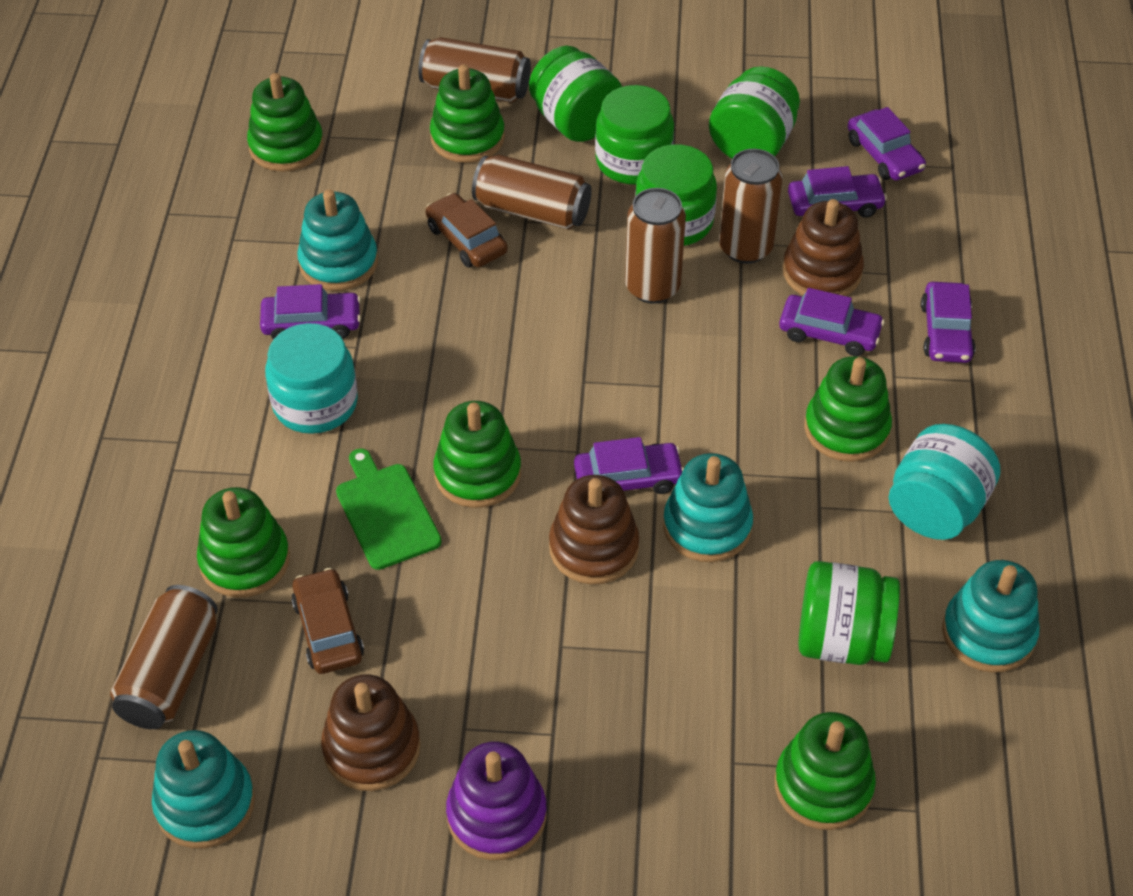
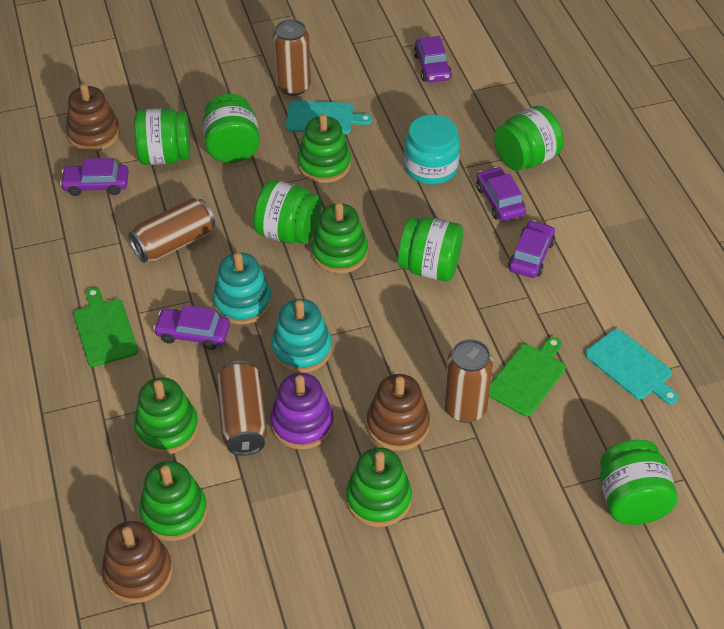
brown can: [110,585,218,729] [418,37,531,103] [472,155,592,230] [625,188,686,304] [719,149,783,264] = 5 -> [128,198,215,263] [217,361,267,456] [273,19,311,96] [444,339,493,423] = 4
brown car: [291,568,364,674] [425,193,508,267] = 2 -> none = 0
green cutting board: [336,448,441,570] = 1 -> [74,287,138,367] [489,337,566,417] = 2
green jar: [529,46,622,142] [595,85,674,185] [635,144,717,246] [709,66,800,158] [798,561,900,665] = 5 -> [134,108,190,165] [202,94,260,163] [253,180,321,244] [398,217,463,281] [494,106,564,171] [600,440,678,525] = 6
green stacking toy: [197,487,290,597] [247,73,324,172] [430,64,505,163] [434,401,521,508] [775,712,876,830] [804,356,892,462] = 6 -> [134,377,199,454] [139,461,208,541] [298,114,351,183] [311,203,368,274] [346,447,412,527] = 5
purple car: [260,284,361,340] [574,437,684,494] [779,288,885,356] [788,166,887,218] [848,107,926,181] [921,282,976,363] = 6 -> [60,158,129,196] [153,305,230,350] [414,36,452,82] [476,167,526,221] [508,220,555,278] = 5
turquoise cutting board: none = 0 -> [286,100,372,134] [585,329,678,404] = 2
turquoise jar: [265,323,358,434] [889,424,1000,540] = 2 -> [404,115,460,185] = 1
turquoise stacking toy: [152,730,255,848] [297,190,378,291] [663,453,753,562] [942,560,1040,673] = 4 -> [213,252,272,325] [271,299,332,373] = 2

